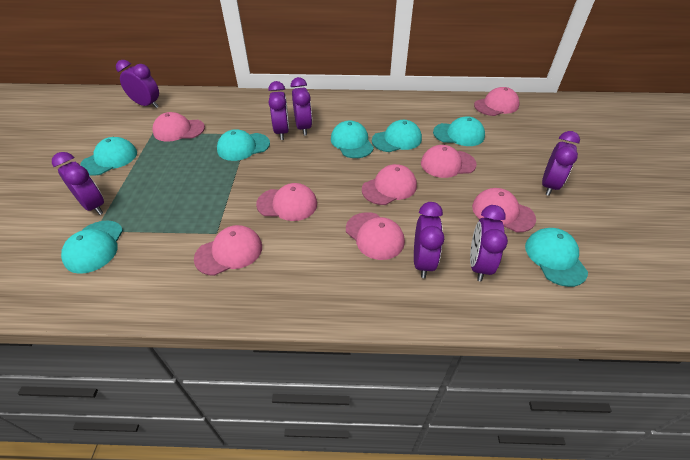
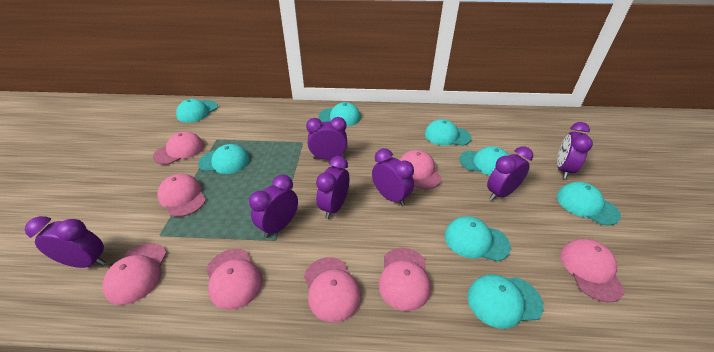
turquoise cap: [61,220,123,274] [80,137,137,176] [217,129,270,161] [331,120,374,158] [372,120,422,152] [433,116,485,146] [525,228,588,287] = 7 -> [176,99,218,123] [198,144,250,174] [318,102,361,126] [425,119,472,146] [445,216,511,262] [459,146,509,176] [467,274,544,329] [557,182,621,226] = 8

